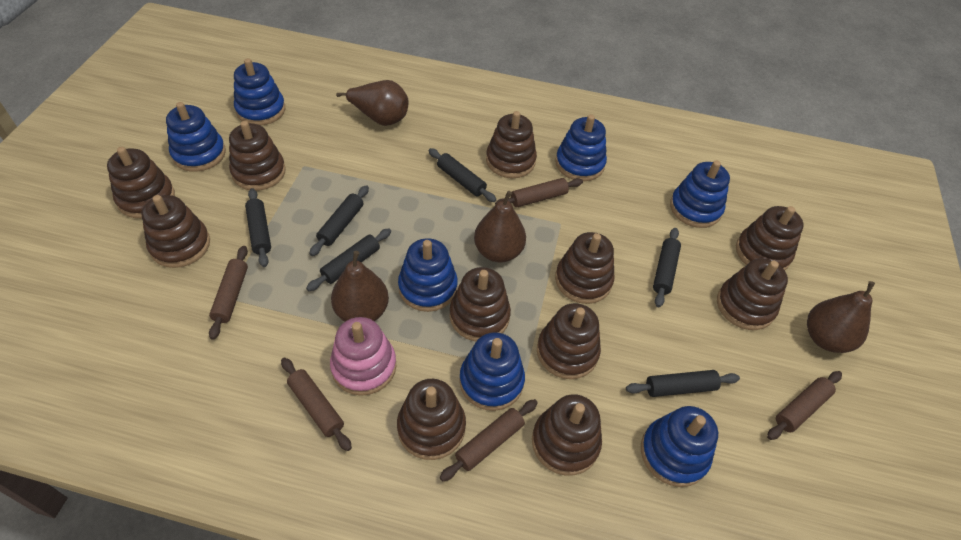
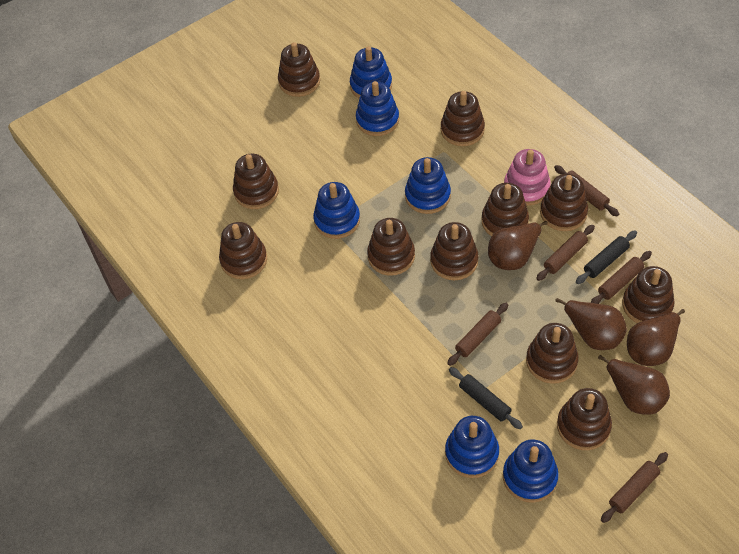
black rolling pin: [245,188,271,267] [306,229,391,291] [309,185,369,256] [428,148,497,202] [626,370,740,397] [653,228,681,307] = 6 -> [449,367,523,429] [576,230,637,284] = 2
blue stacking toy: [166,102,226,172] [234,58,285,126] [398,238,458,312] [459,332,525,411] [555,115,607,181] [641,406,718,487] [670,160,730,228] = 7 -> [313,182,360,239] [350,46,392,98] [356,81,399,136] [405,157,451,214] [445,416,499,478] [503,439,559,503] = 6

